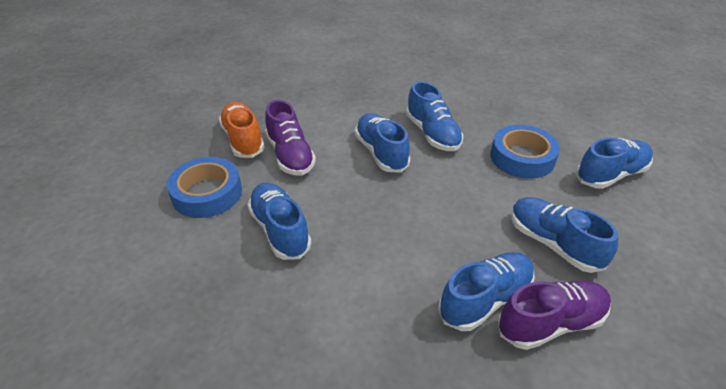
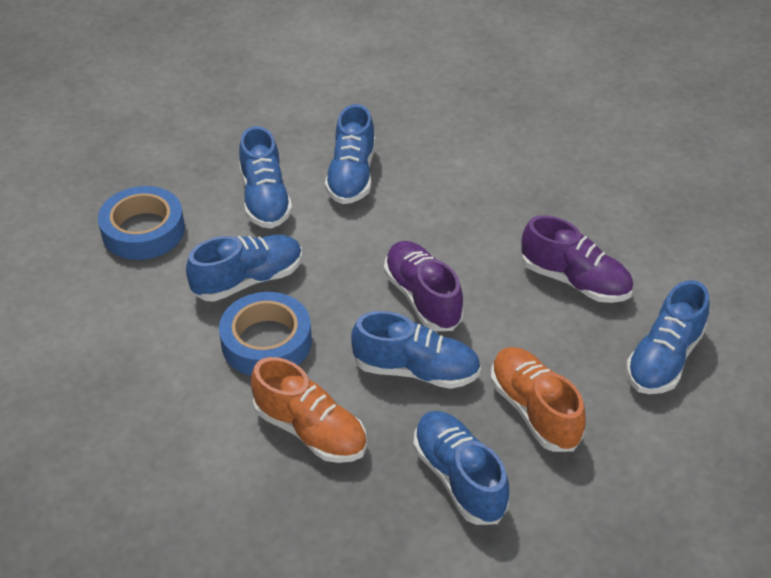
orange shoe: [219,102,265,158] = 1 -> [251,357,367,463] [491,347,586,452] = 2

